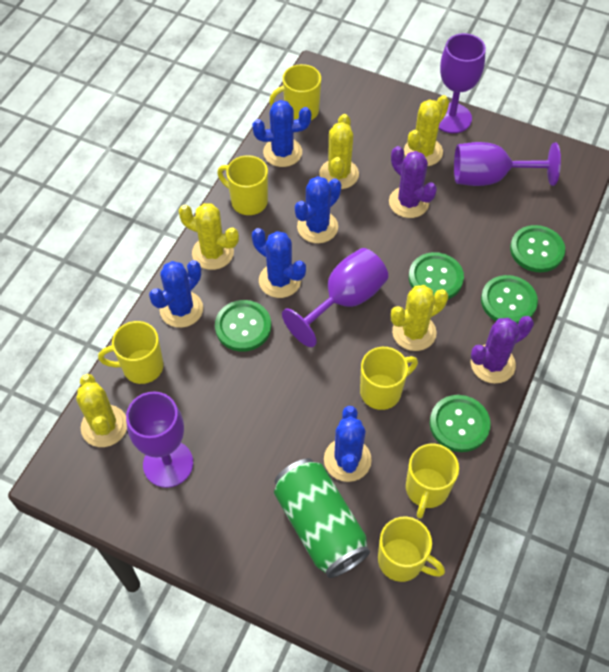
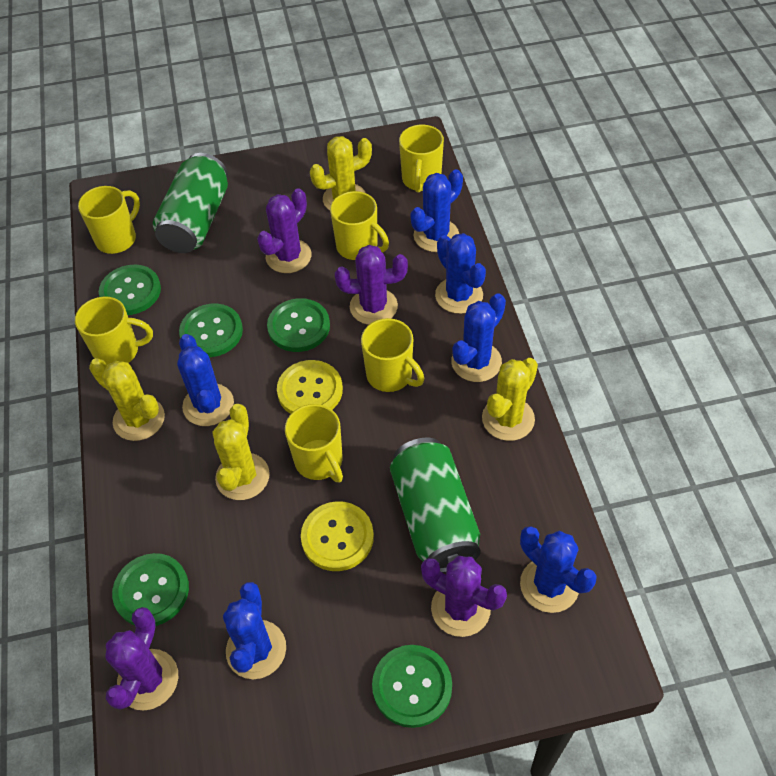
blue cactus: [149,260,203,328] [252,100,311,167] [252,228,306,298] [295,176,341,243] [324,406,372,482] = 5 -> [177,334,234,426] [223,582,286,679] [410,169,463,252] [435,233,486,314] [451,293,506,382] [520,526,597,613] = 6
green can: [274,458,370,578] = 1 -> [153,153,228,253] [390,438,481,573] = 2
purple cactus: [389,146,437,218] [471,316,534,384] = 2 -> [106,607,178,711] [257,188,311,273] [335,245,408,325] [421,556,507,637] = 4
purple goblet: [126,392,193,488] [282,248,388,347] [439,33,486,133] [454,142,561,186] = 4 -> none = 0
yellow button: none = 0 -> [277,360,343,414] [301,501,374,571] = 2
yellow cactus: [76,374,127,447] [178,203,239,270] [319,114,359,189] [391,285,448,351] [404,95,449,166] = 5 -> [89,358,165,441] [213,404,270,500] [310,136,372,210] [482,358,538,441] = 4

